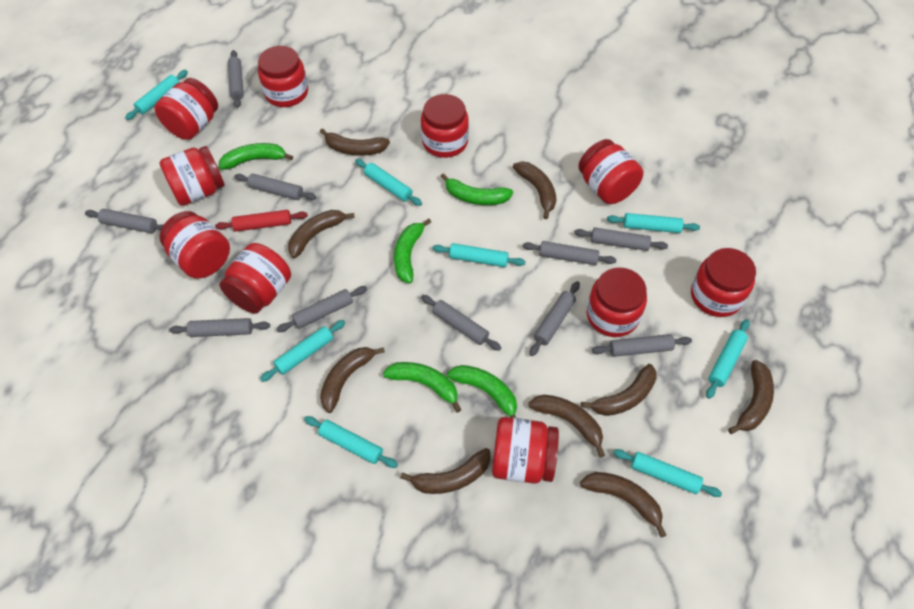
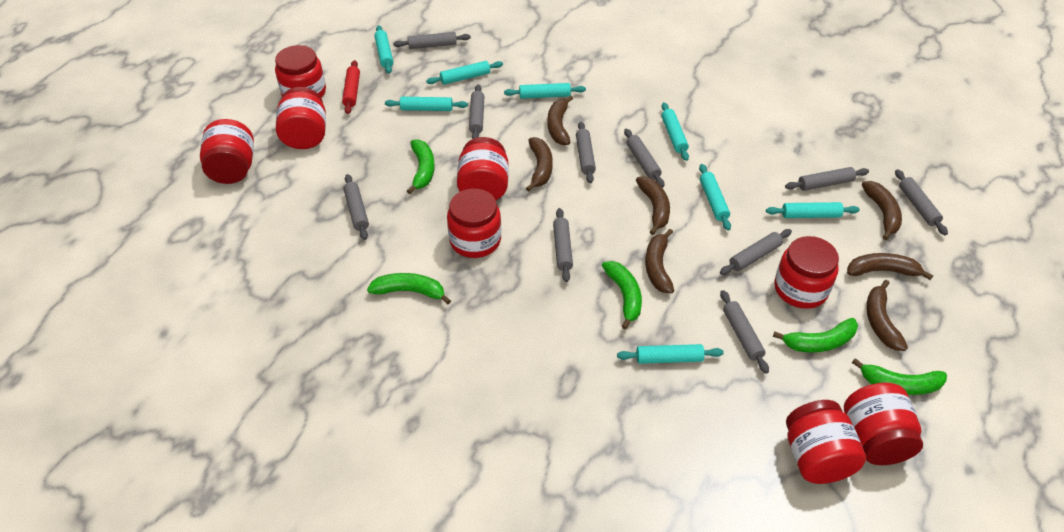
brown banana: [288,210,354,258] [320,128,390,156] [320,347,385,413] [400,448,491,494] [513,161,556,219] [528,395,605,457] [580,472,666,538] [581,364,657,416] [728,360,774,434] = 9 -> [526,137,553,192] [547,96,573,145] [636,176,670,235] [645,229,674,293] [847,253,933,280] [862,181,902,240] [866,280,908,351] = 7
red jar: [154,78,218,140] [159,211,230,279] [160,146,225,206] [219,243,291,314] [258,46,308,107] [421,94,469,158] [492,417,559,484] [578,139,643,204] [587,267,647,337] [691,248,756,317] = 10 -> [200,119,254,184] [275,45,326,98] [276,87,326,149] [447,189,501,258] [457,137,509,200] [774,236,839,309] [786,400,866,484] [844,383,923,465] = 8

